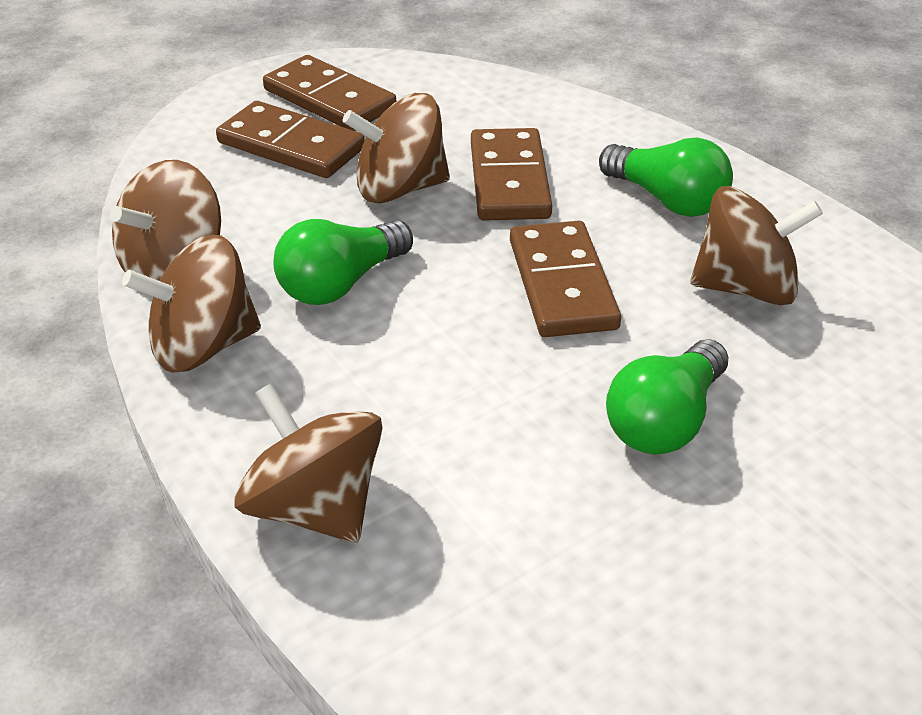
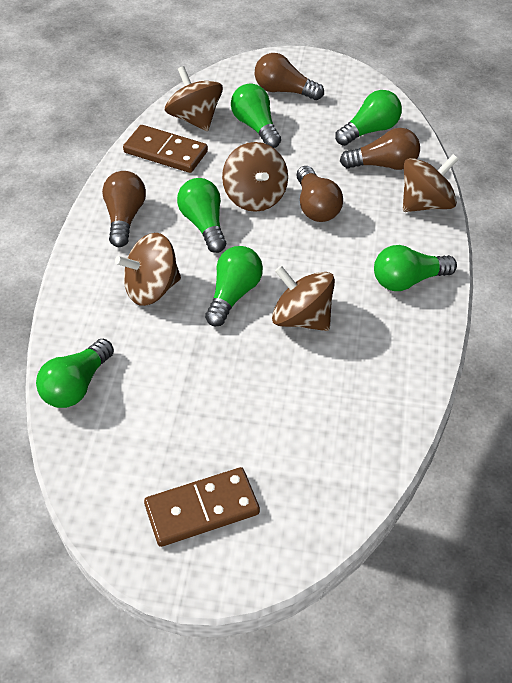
brown domino: [216,101,365,178] [263,55,396,131] [471,128,552,221] [510,221,621,337] = 4 -> [123,125,208,173] [144,467,260,547] = 2
brown light bulb: none = 0 -> [102,171,146,247] [255,53,324,100] [296,166,343,222] [340,128,420,170] = 4
green light bulb: [273,219,413,305] [599,137,733,217] [606,339,728,455] = 3 -> [36,339,114,408] [177,178,226,253] [205,246,263,326] [231,83,281,148] [335,90,402,146] [374,245,457,291] = 6

